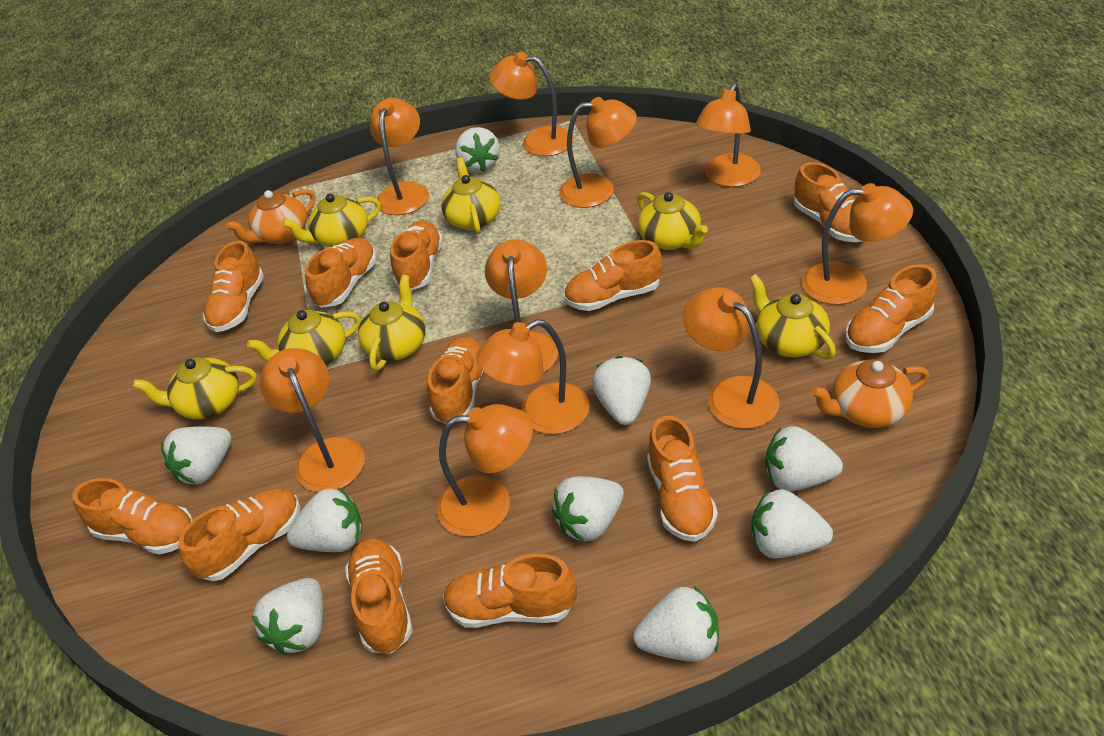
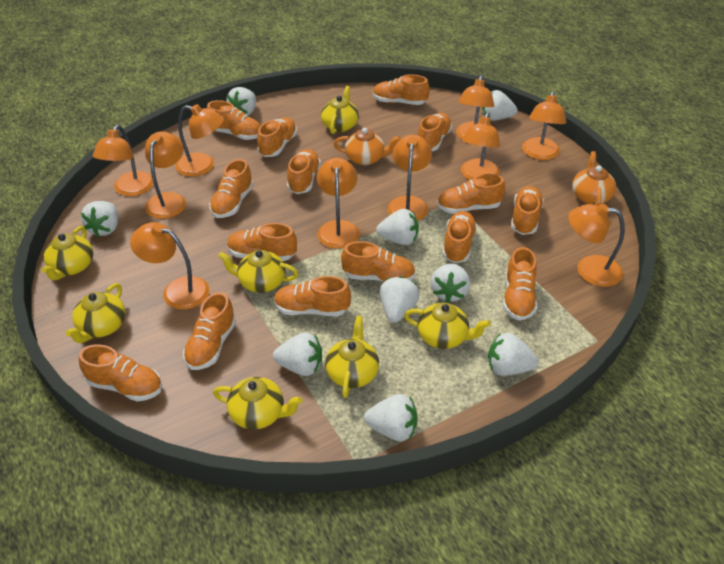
orange shoe: [72,478,193,554] [178,489,300,581] [203,241,264,332] [305,238,377,308] [345,538,412,654] [390,220,443,290] [427,337,484,424] [443,554,577,628] [564,240,663,311] [647,416,718,542] [794,162,862,242] [845,264,937,353] = 12 -> [78,344,162,402] [183,292,236,370] [207,100,261,140] [209,159,253,218] [227,223,297,261] [257,117,297,157] [274,276,351,316] [287,149,321,194] [341,241,416,282] [373,74,430,105] [418,113,452,151] [437,174,505,214] [443,211,477,263] [503,247,537,320] [511,186,544,235] = 15

